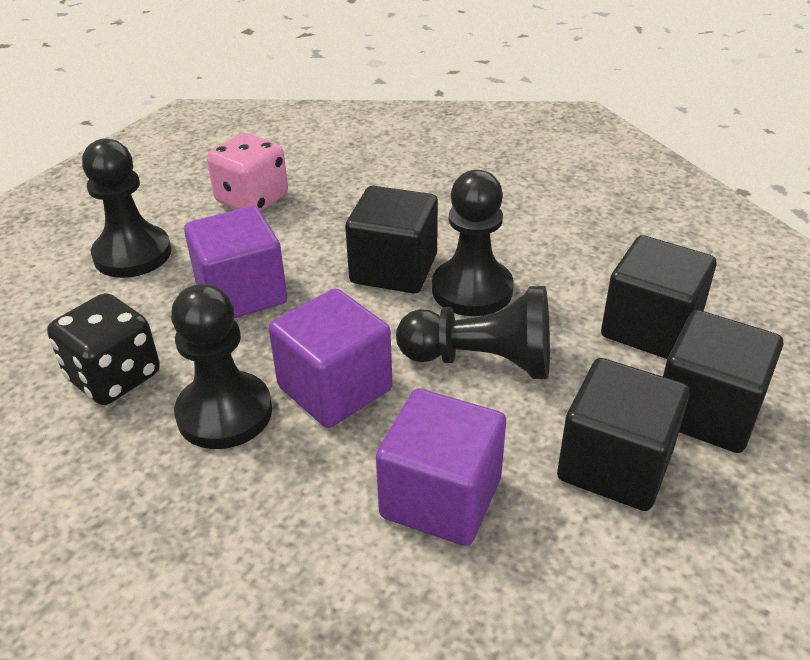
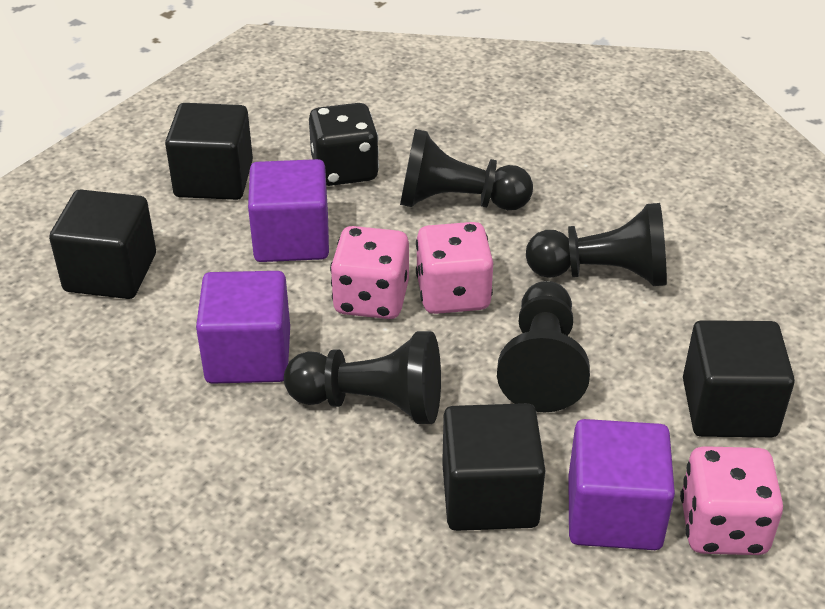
pink dice: [207,133,288,212] = 1 -> [330,226,409,319] [416,222,493,314] [680,446,783,555] = 3

